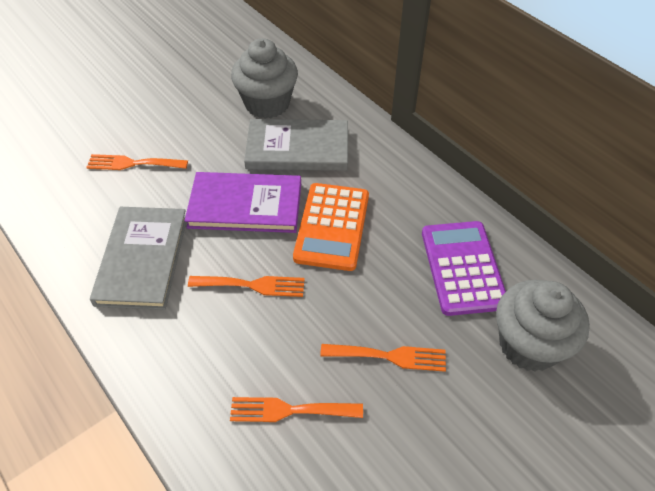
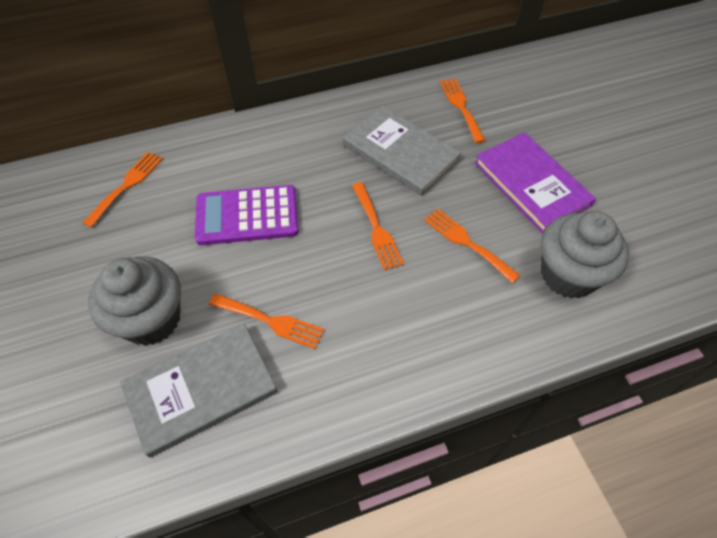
orange calculator: [293,183,369,271] = 1 -> none = 0
orange fork: [86,154,188,170] [188,276,305,297] [230,397,363,422] [320,344,446,372] = 4 -> [83,152,163,228] [209,293,324,349] [352,182,404,270] [424,208,520,283] [440,78,485,143] = 5

